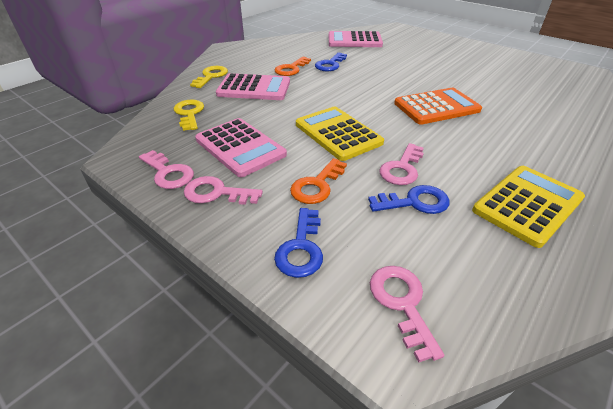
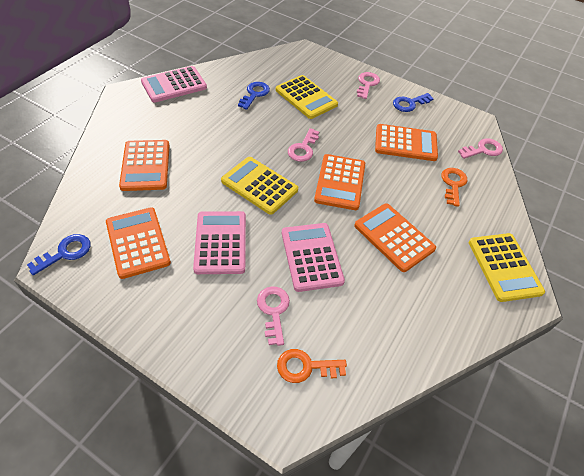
orange calculator: [394,88,482,125] = 1 -> [106,207,171,279] [119,140,170,191] [314,154,365,210] [354,203,436,272] [375,124,438,161] = 5
yellow calculator: [296,107,384,161] [472,166,585,248] = 2 -> [221,157,298,215] [276,75,338,119] [469,233,545,302] = 3
yellow key: [174,99,204,131] [190,66,228,88] = 2 -> none = 0

